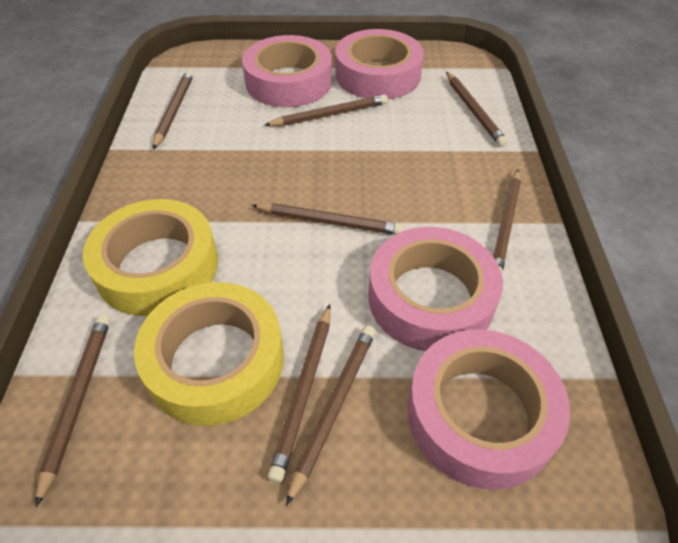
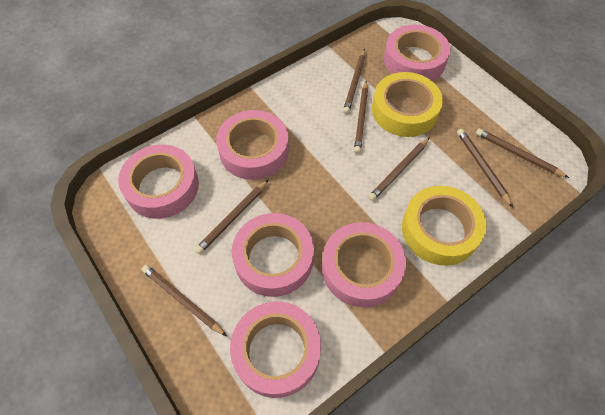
brown pencil: [35,314,110,508] [153,70,193,150] [251,203,404,235] [265,94,388,126] [268,304,331,483] [286,325,376,506] [446,72,508,147] [493,170,521,274] = 8 -> [141,265,227,337] [195,179,269,254] [343,49,365,114] [354,81,368,154] [368,137,430,201] [457,129,513,207] [476,129,569,178] = 7
pink tape: [242,35,332,107] [335,29,424,99] [368,227,503,351] [407,330,570,489] = 4 -> [118,144,199,219] [216,110,289,180] [230,301,321,398] [232,213,314,297] [322,222,406,307] [384,25,450,81] = 6

